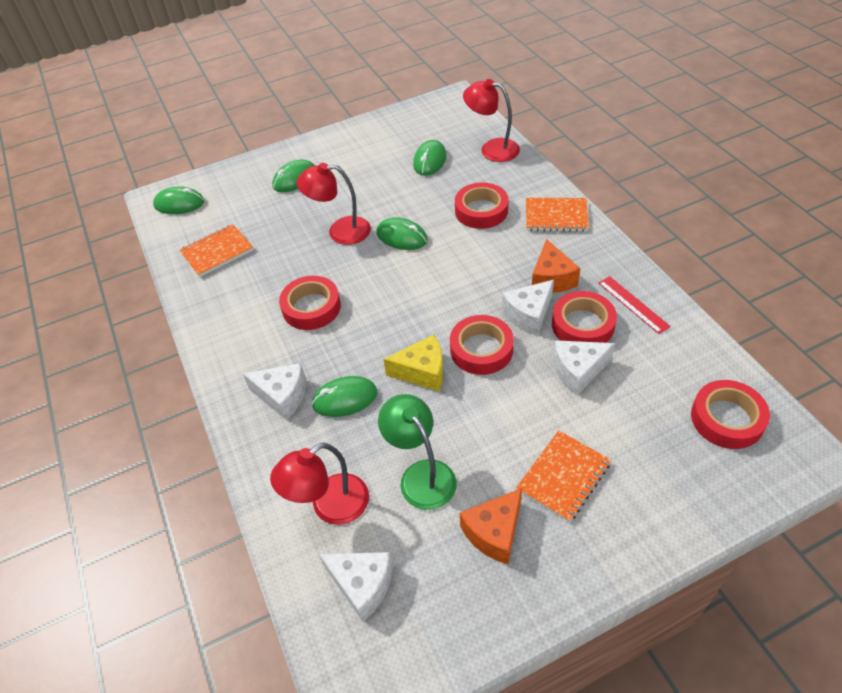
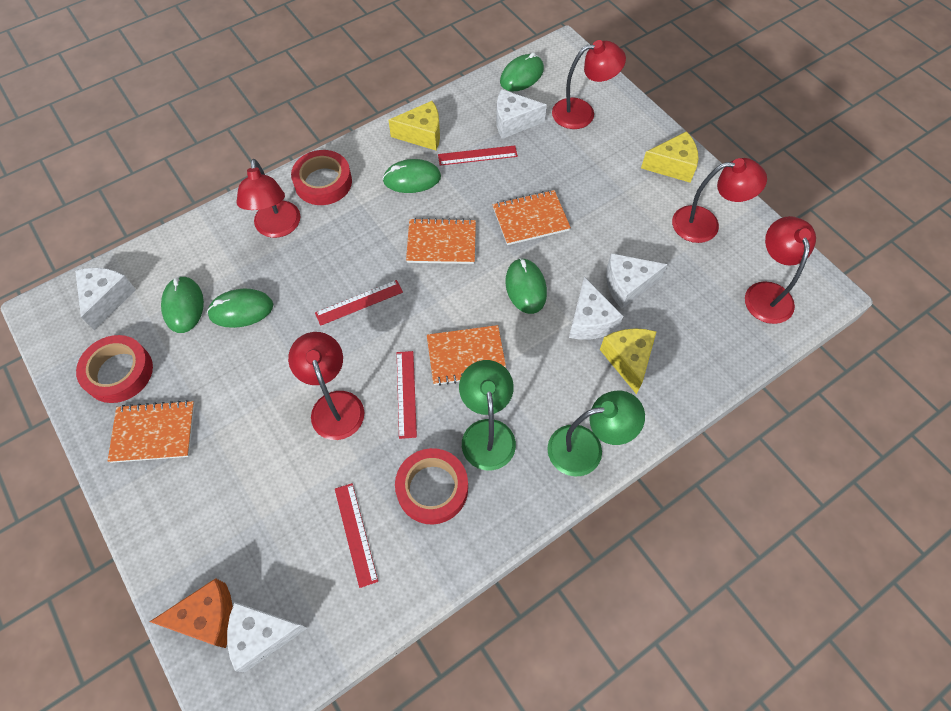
green lamp: [378,394,457,510] = 1 -> [459,360,516,470] [547,391,645,476] = 2
orange cheese: [460,488,522,564] [532,239,580,293] = 2 -> [150,578,233,648] = 1
orange notebook: [179,224,254,277] [516,430,611,522] [526,198,589,232] = 3 -> [108,400,195,463] [406,218,476,264] [427,325,506,386] [492,190,571,245] = 4
red lamp: [270,443,369,525] [297,163,371,245] [463,79,520,162] = 3 -> [237,159,300,238] [288,332,364,440] [552,40,626,129] [672,158,767,243] [745,216,816,324] = 5
red ruler: [599,276,671,334] = 1 -> [315,280,403,326] [335,483,378,588] [397,351,417,439] [438,145,518,166] = 4
red tape: [279,276,341,330] [450,315,514,375] [455,183,509,229] [552,291,617,343] [691,380,770,449] = 5 -> [76,335,153,403] [291,150,352,205] [395,448,468,525] = 3
white cheese: [243,363,306,421] [319,552,393,622] [502,280,554,336] [553,340,615,395] = 4 -> [75,268,136,330] [227,602,308,673] [496,89,547,139] [569,277,623,340] [606,253,668,309] = 5
yellow cheese: [383,335,443,391] = 1 -> [388,101,440,150] [600,328,657,394] [641,131,698,183] = 3

